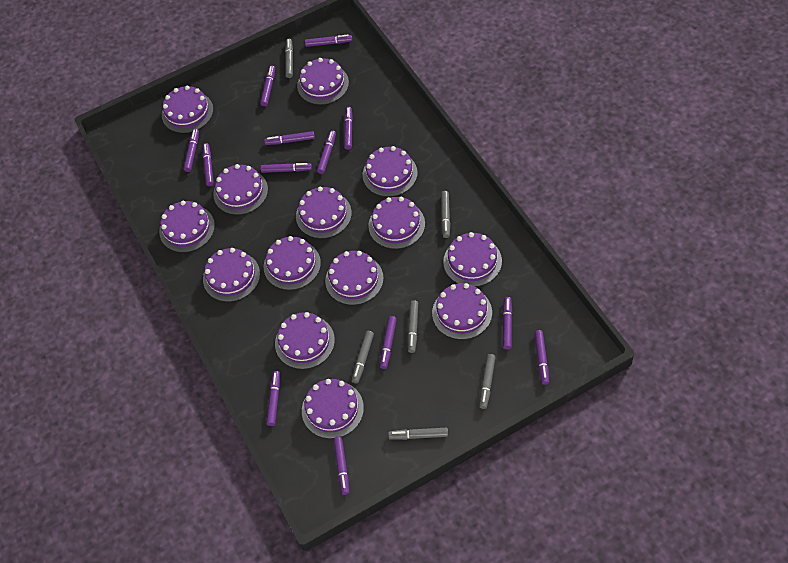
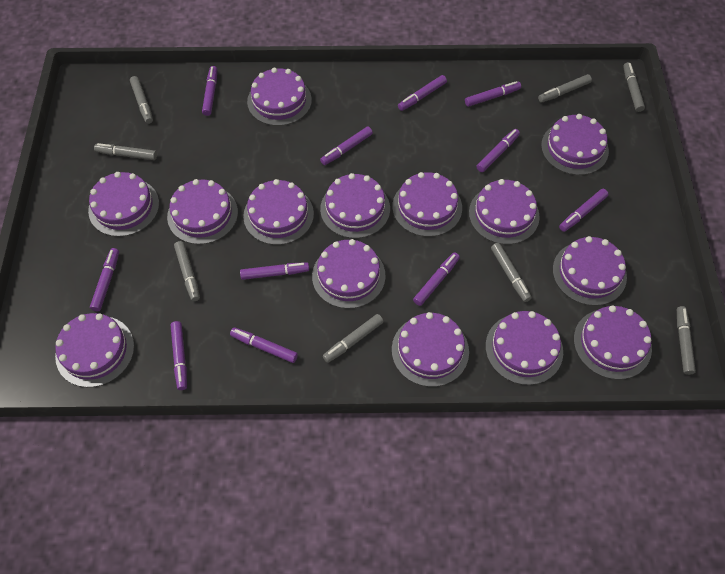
grey marker: [285,39,293,78] [351,331,374,384] [388,428,448,440] [407,300,418,353] [441,191,450,238] [479,354,496,409] = 6 -> [94,143,157,160] [130,76,153,124] [174,241,200,301] [323,314,384,363] [491,243,532,302] [538,74,592,103] [623,62,645,112] [677,306,696,375] = 8
purple marker: [183,129,199,172] [203,143,214,186] [260,66,275,106] [261,163,312,173] [264,131,315,145] [266,371,280,426] [305,35,352,47] [317,130,336,174] [333,437,349,495] [344,107,353,150] [380,316,397,369] [503,297,512,350] [534,330,549,385] = 13 -> [90,248,119,311] [170,321,187,390] [202,66,217,116] [230,327,298,363] [240,262,309,280] [320,126,373,165] [398,75,447,111] [413,252,460,306] [465,81,521,107] [476,129,520,172] [559,189,608,232] = 11

